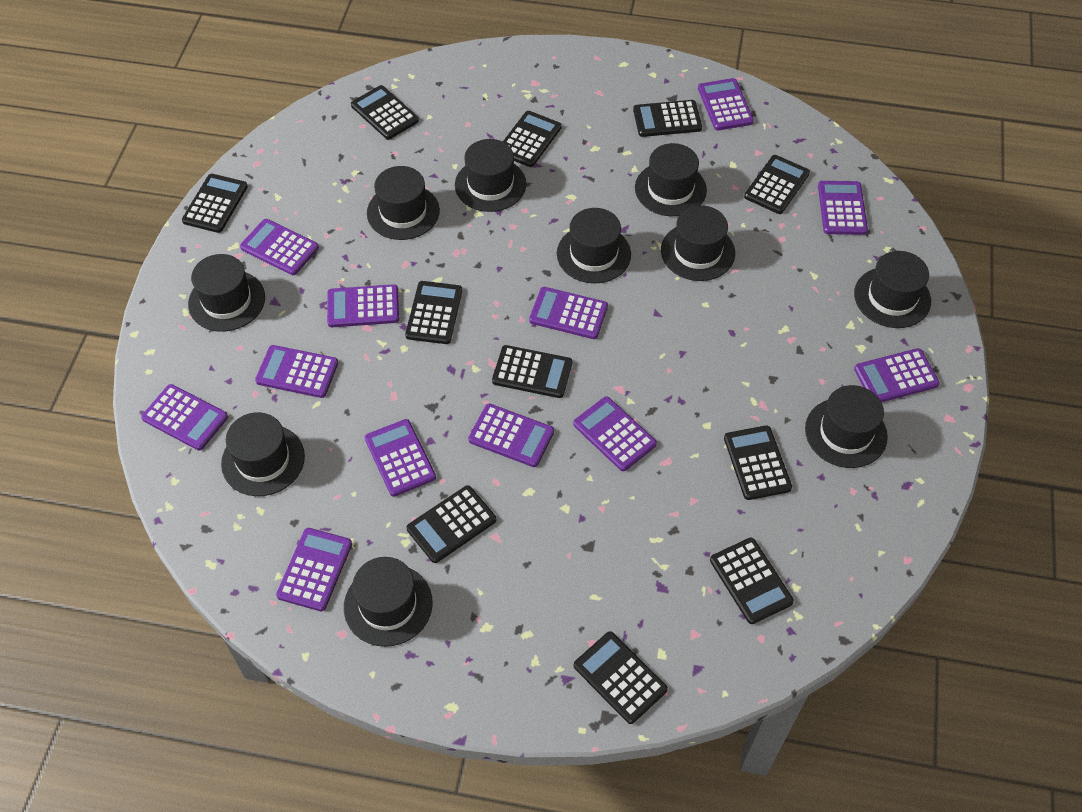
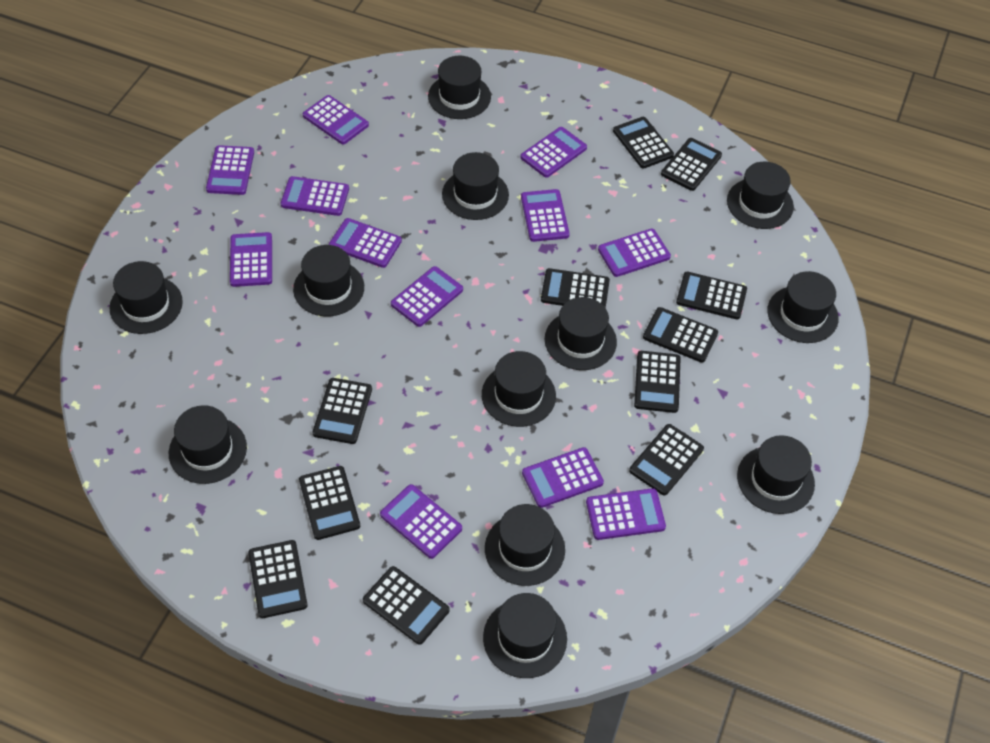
black hat: [188,254,265,332] [221,412,305,496] [344,557,433,647] [367,166,440,240] [455,139,526,212] [557,208,631,283] [635,143,707,216] [661,205,735,281] [805,385,888,468] [854,251,931,328] = 10 -> [109,261,183,334] [169,405,247,484] [293,245,364,316] [428,56,491,119] [442,152,509,220] [482,351,556,427] [483,593,567,678] [485,504,565,586] [545,297,617,370] [727,162,794,229] [737,435,815,514] [767,271,839,343] = 12

